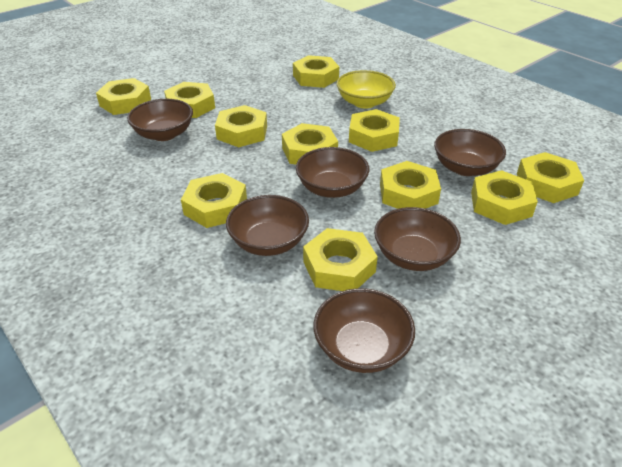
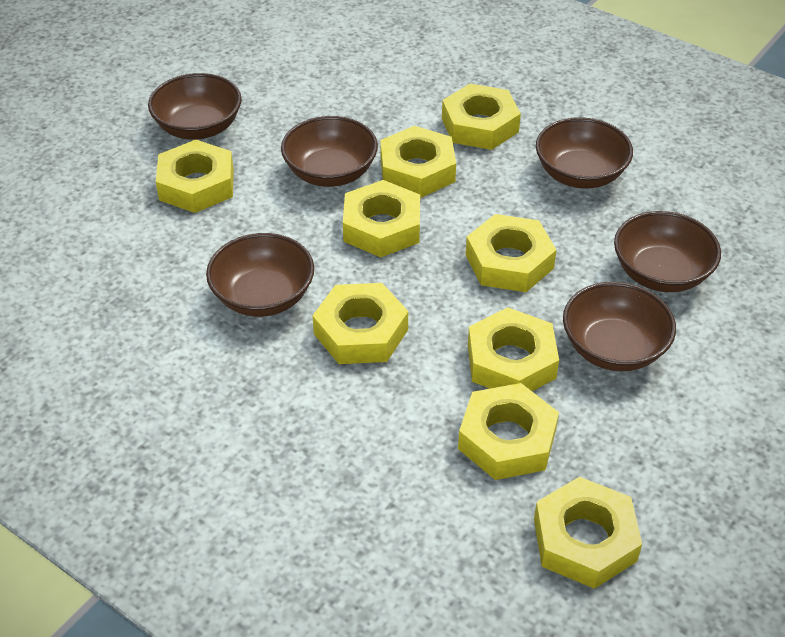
yellow bowl: [337,70,396,109] = 1 -> none = 0
yellow nut: [96,78,151,115] [164,82,215,118] [181,173,247,228] [215,105,267,147] [282,123,338,164] [293,55,339,88] [303,228,378,291] [349,109,400,152] [380,161,441,209] [471,170,538,225] [517,152,584,203] = 11 -> [156,140,234,213] [313,283,408,364] [343,180,420,257] [380,126,456,198] [442,84,521,150] [458,383,559,480] [466,214,556,292] [468,308,559,391] [534,477,642,589] = 9

